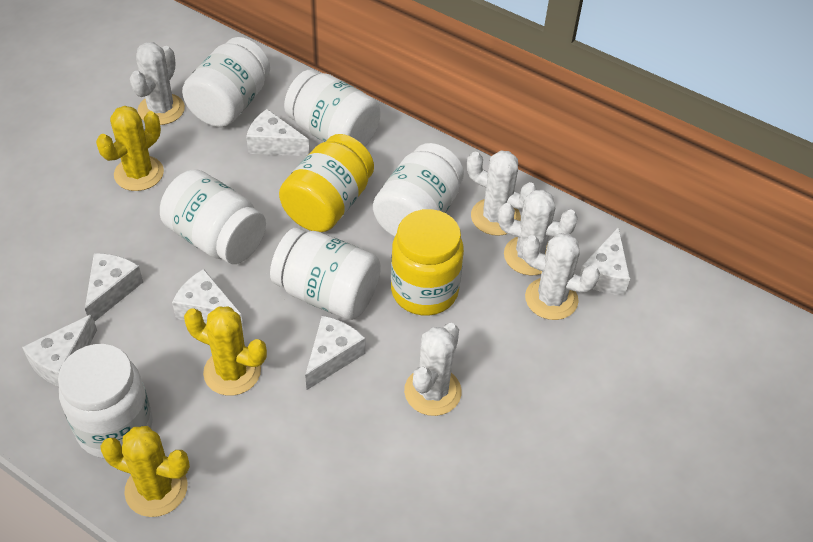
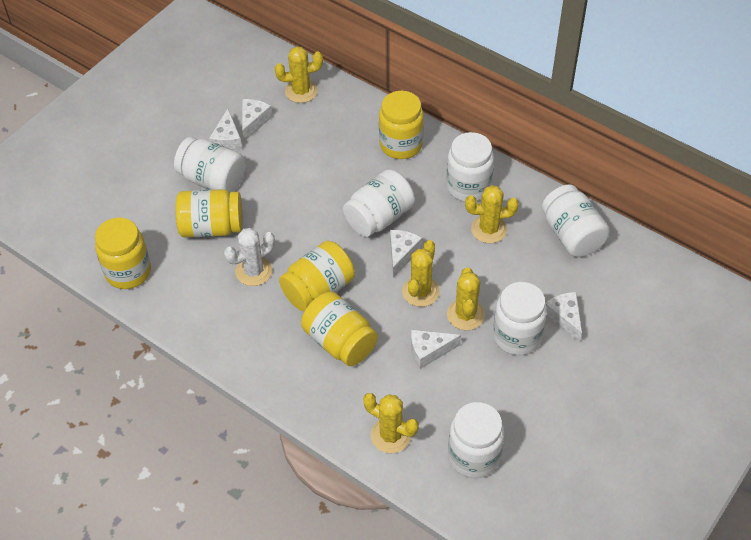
white cactus: [130,42,185,125] [404,323,462,416] [467,150,537,236] [498,190,578,276] [522,233,600,320] = 5 -> [224,228,275,286] = 1
white cheese: [22,314,97,386] [85,253,143,322] [172,269,244,330] [246,109,309,156] [305,316,365,390] [580,227,630,295] = 6 -> [209,109,242,151] [242,99,272,142] [390,230,422,278] [411,330,461,369] [545,292,582,343] = 5
yellow cactus: [96,106,164,191] [100,426,190,517] [184,307,267,396] = 3 -> [275,46,323,103] [363,393,419,453] [402,240,440,307] [447,267,485,330] [465,185,519,243] = 5
yellow jar: [279,134,374,232] [391,209,464,316] = 2 -> [95,218,151,289] [175,189,243,237] [279,241,355,311] [301,292,378,366] [379,91,424,159] = 5

